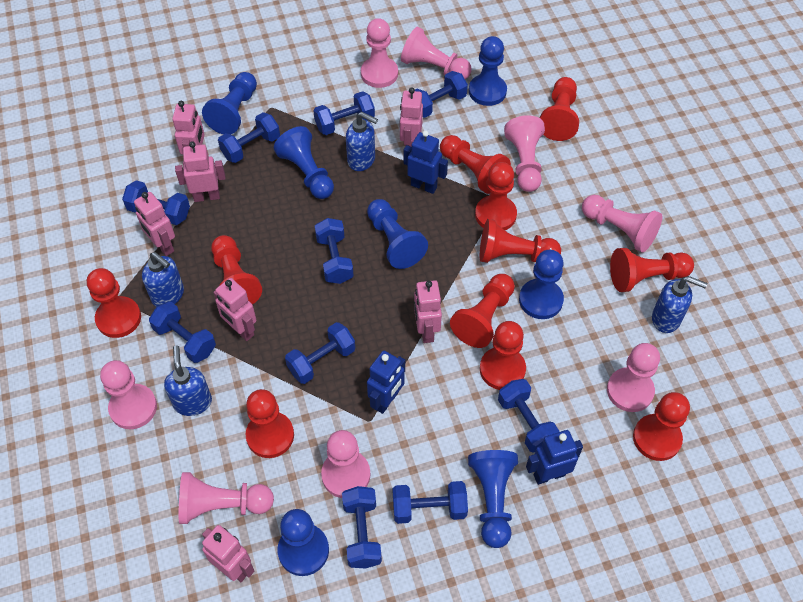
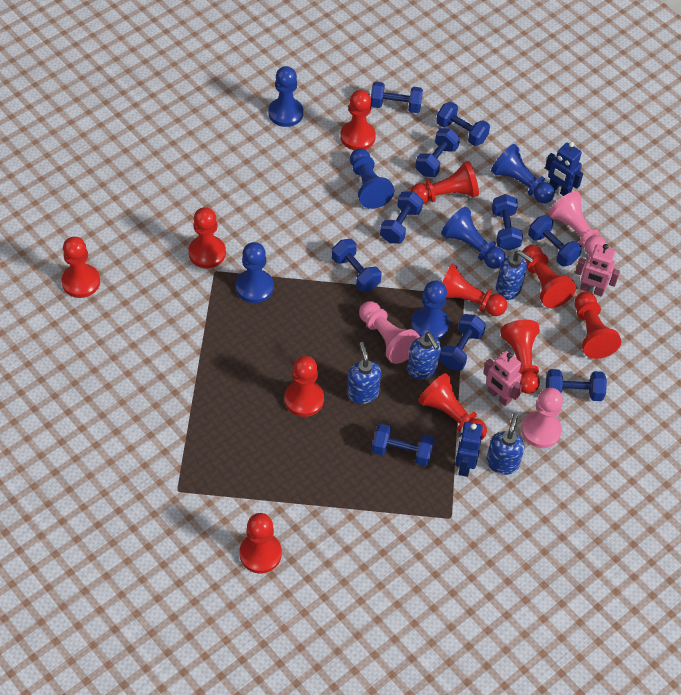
blue pawn: [202,72,257,134] [274,126,334,199] [277,509,329,576] [367,199,428,269] [468,450,518,548] [469,36,507,106] [519,250,564,319] = 7 -> [236,242,274,303] [269,66,303,127] [350,148,394,209] [411,281,450,340] [441,207,506,269] [491,144,555,203] = 6
blue robot: [367,351,405,414] [404,130,448,194] [526,430,583,485] = 3 -> [455,422,483,477] [545,142,583,196] = 2
pink pawn: [100,360,157,429] [179,472,274,524] [321,430,370,498] [361,18,398,88] [401,26,472,79] [504,115,545,192] [582,195,662,253] [607,343,660,412] = 8 -> [359,301,420,364] [521,388,563,448] [548,191,606,255] = 3
pink robot: [134,192,175,256] [172,101,205,154] [175,141,226,202] [202,525,254,582] [213,278,256,341] [400,87,423,147] [414,280,442,343] = 7 -> [483,351,522,406] [575,244,620,297] = 2

